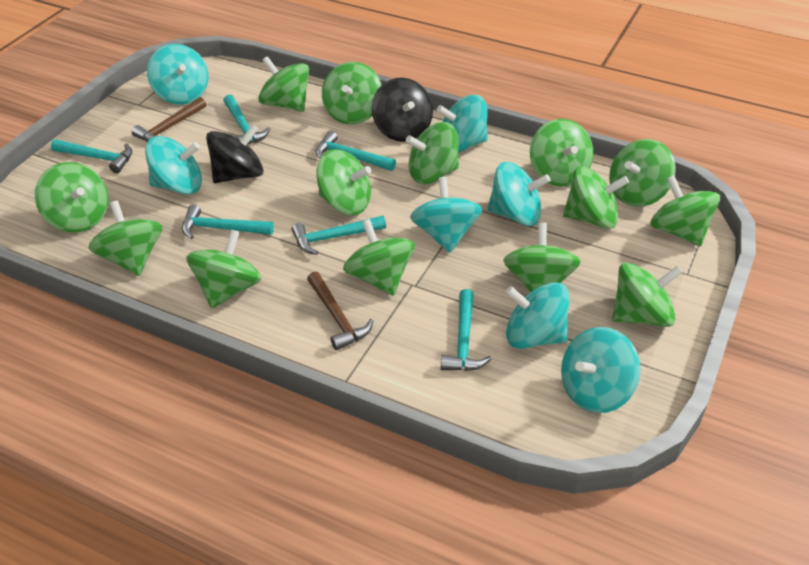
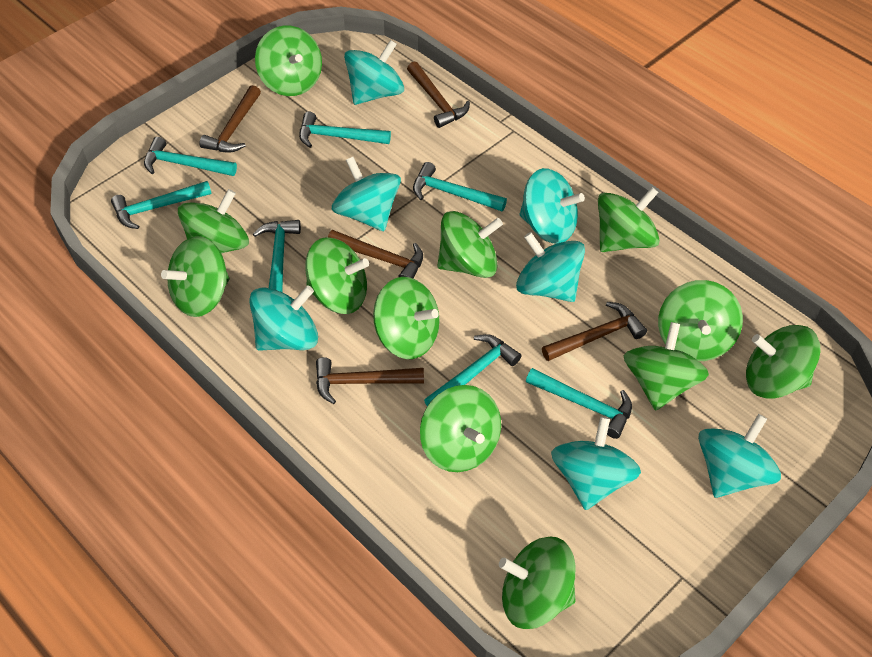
black spinning top: [206,124,264,183] [372,78,433,142] = 2 -> none = 0
brown hammer: [132,97,206,142] [307,272,373,350] = 2 -> [199,85,261,153] [316,357,424,404] [328,230,423,279] [407,61,470,128] [542,302,647,361] = 5
green spinning top: [35,162,108,233] [88,201,163,276] [186,229,262,308] [258,56,309,112] [316,149,371,215] [322,62,381,124] [343,219,415,296] [406,122,459,184] [503,222,581,292] [530,119,593,186] [563,166,629,229] [609,139,676,207] [612,263,683,327] [650,175,720,246] = 14 -> [161,236,230,317] [178,189,249,254] [255,26,322,96] [305,237,369,314] [373,277,440,359] [420,385,501,472] [437,211,503,278] [499,537,576,629] [598,187,660,252] [623,322,709,411] [658,280,743,361] [746,325,820,399] = 12
turquoise hammer: [51,139,132,173] [182,205,274,239] [223,95,270,145] [291,216,386,255] [315,131,396,171] [441,289,492,371] = 6 -> [111,181,212,229] [144,137,237,176] [253,220,301,292] [299,112,391,148] [413,162,507,211] [424,334,521,406] [526,368,632,439] = 7

